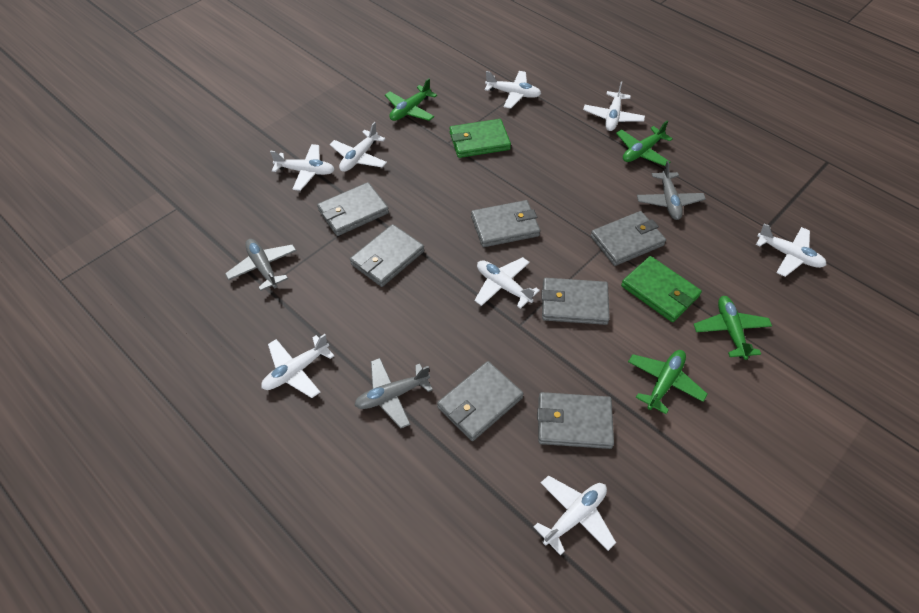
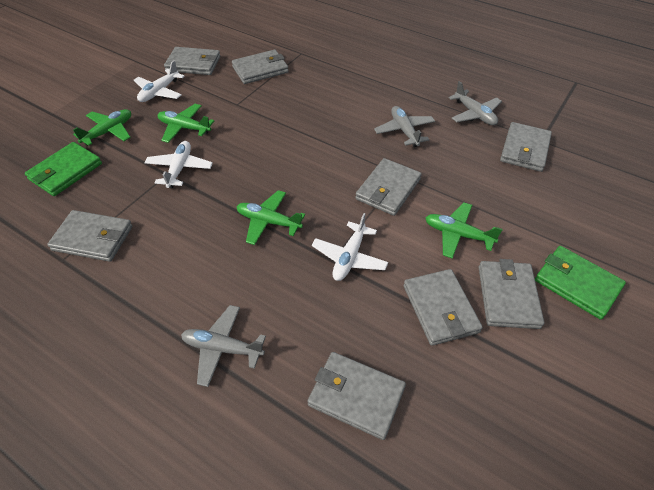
grey wallet: [317,182,389,236] [350,224,424,287] [437,361,524,441] [471,200,540,247] [537,392,614,449] [541,278,610,325] [591,211,666,266] = 7 -> [47,210,132,262] [164,47,220,75] [232,50,289,84] [307,352,406,440] [355,158,422,216] [404,269,483,346] [479,259,544,329] [500,122,552,172] = 8
white plane: [261,334,334,398] [270,144,335,191] [330,122,387,172] [474,257,540,309] [485,71,541,109] [534,475,616,555] [583,81,645,131] [756,223,826,277] = 8 -> [134,60,185,102] [144,141,213,188] [312,213,388,281] = 3

